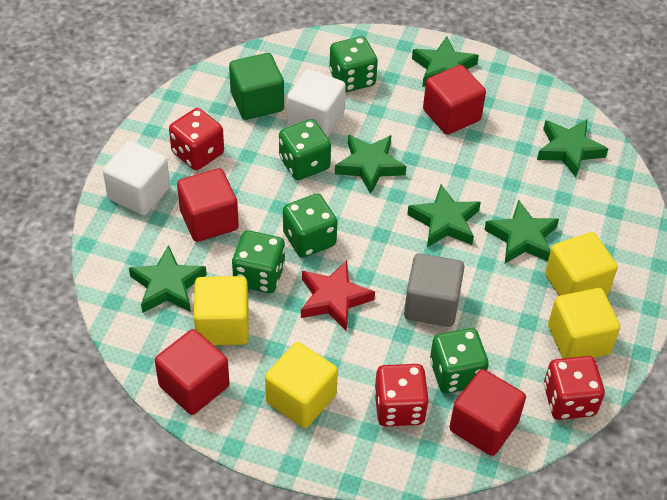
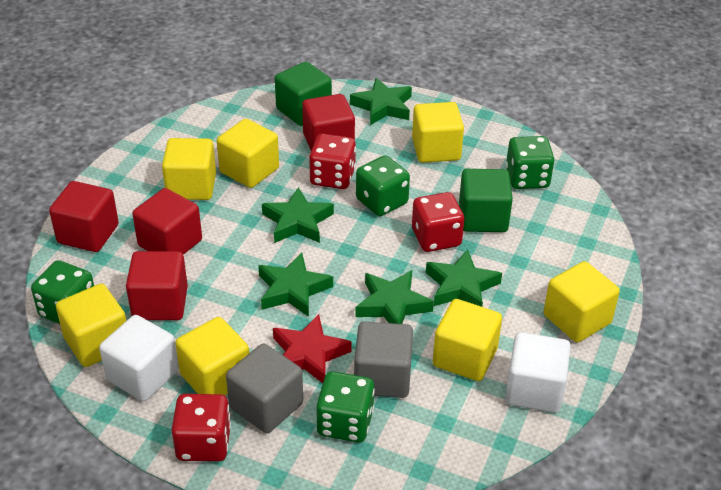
green cube: [229,53,284,120] = 1 -> [275,62,332,126] [459,169,513,232] = 2
green dice: [232,230,285,293] [279,119,331,180] [283,193,337,258] [329,36,378,92] [430,328,489,393] = 5 -> [31,260,94,324] [316,371,375,442] [356,155,410,216] [506,136,554,189] = 4
green star: [129,245,207,313] [335,135,407,194] [407,185,481,247] [412,36,479,87] [484,200,559,263] [537,120,608,177] = 6 -> [258,252,333,317] [262,187,334,243] [350,78,412,125] [355,270,434,324] [426,249,502,307] = 5
grey cube: [404,253,464,327] = 1 -> [226,344,303,433] [354,321,413,398] = 2
yellow cube: [194,276,249,345] [265,342,338,428] [545,232,618,296] [548,288,620,358] = 4 -> [56,284,126,367] [162,138,216,200] [175,317,249,395] [217,119,279,188] [412,102,464,163] [433,299,502,381] [543,261,620,342] = 7

